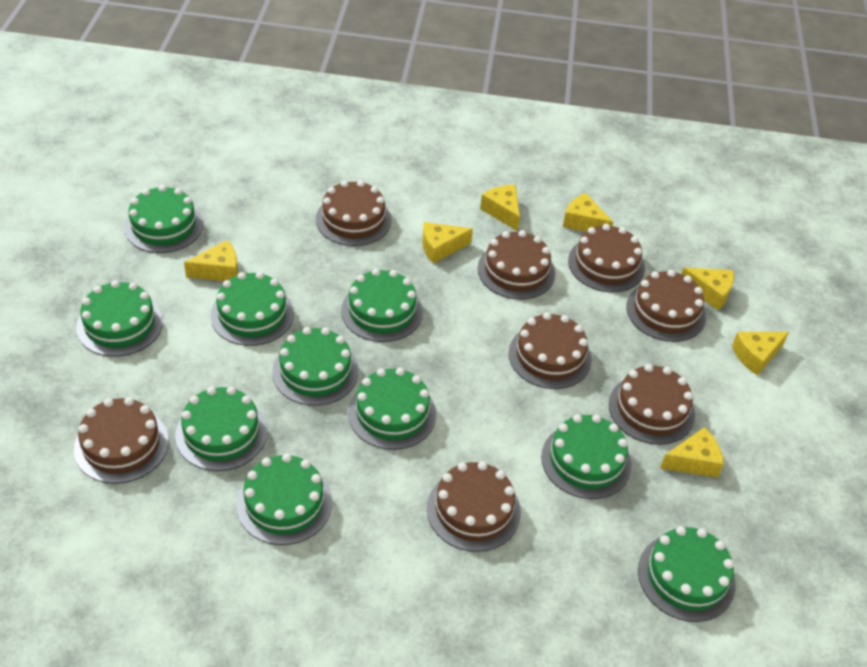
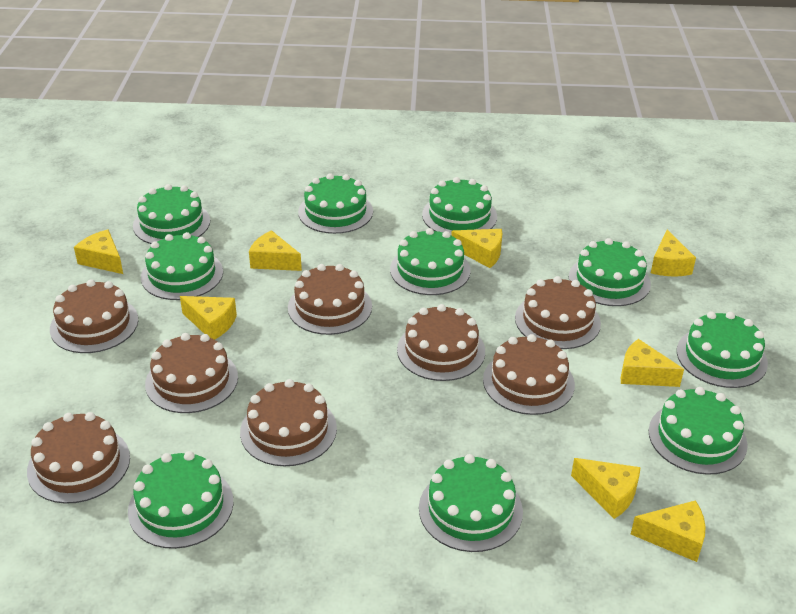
yellow cheese: [184,240,238,281] [422,222,473,264] [480,185,520,231] [563,193,613,232] [660,427,724,478] [682,268,734,310] [732,332,789,376] = 7 -> [74,229,123,274] [180,296,237,340] [249,230,302,271] [451,229,502,268] [571,458,641,519] [621,339,684,387] [631,500,705,562] [651,230,696,277] = 8

